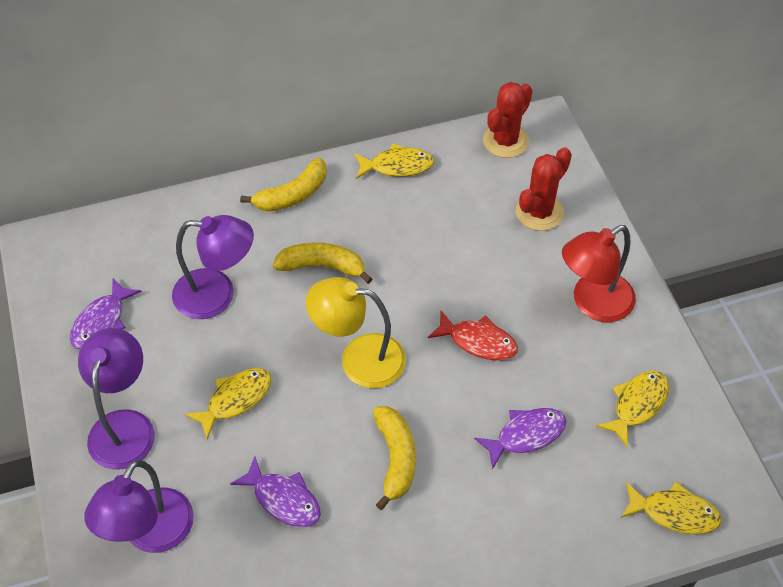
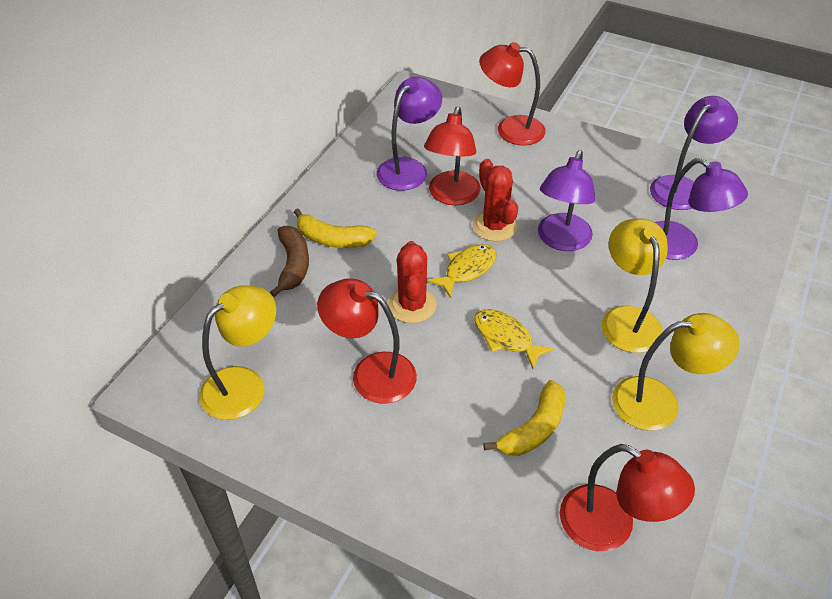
brown banana: none = 0 -> [270,226,309,297] = 1
purple fish: [70,278,142,349] [230,456,321,527] [474,408,567,470] = 3 -> none = 0
purple lamp: [78,328,155,470] [84,460,194,553] [172,215,254,319] = 3 -> [376,77,442,191] [538,150,595,251] [650,96,738,210] [655,158,748,260] = 4
red fish: [428,311,518,360] = 1 -> none = 0
red lamp: [562,225,636,323] = 1 -> [317,278,417,404] [424,107,481,205] [479,42,546,146] [560,444,695,551] = 4
yellow banana: [240,158,327,212] [273,243,372,284] [373,406,416,510] = 3 -> [294,209,377,248] [483,380,566,456] = 2
yellow fish: [185,368,271,440] [354,144,434,179] [596,371,669,448] [621,482,722,534] = 4 -> [427,244,497,298] [474,309,554,369] = 2
yellow lamp: [306,277,406,388] = 1 -> [199,285,276,420] [601,218,668,353] [612,313,740,431] = 3

